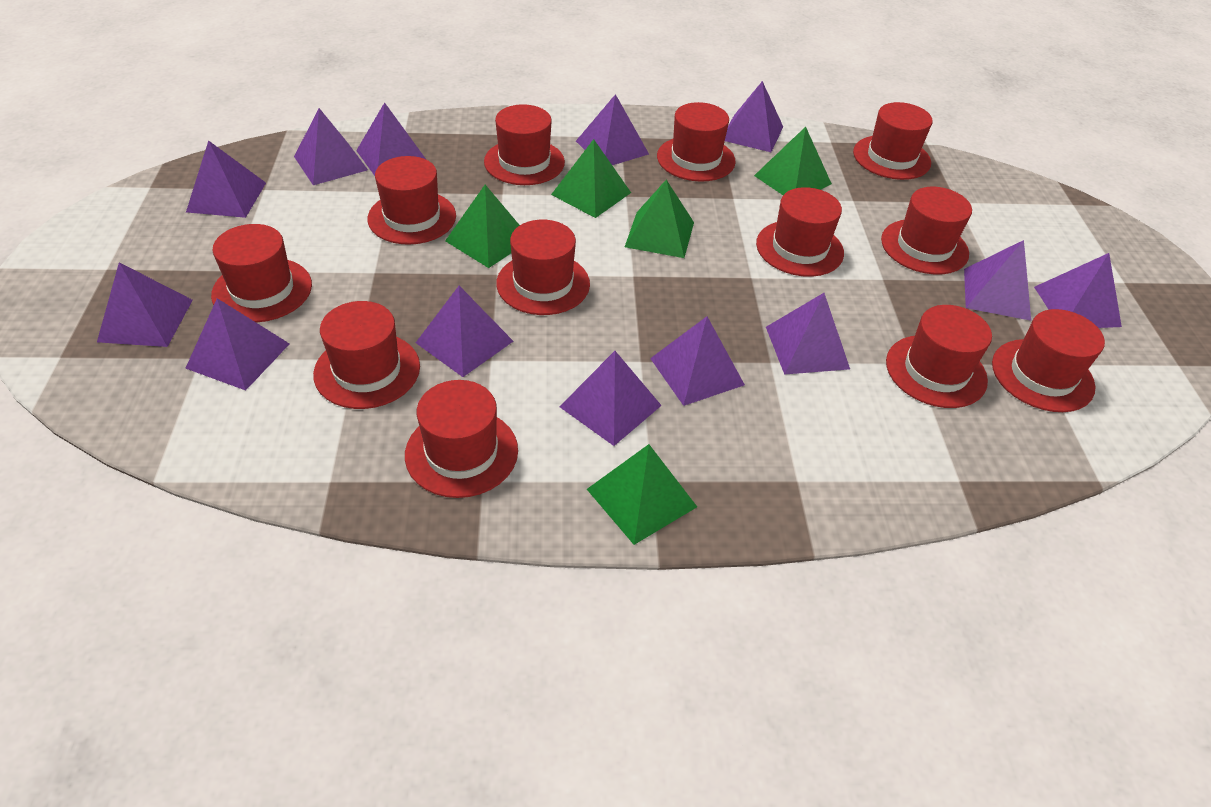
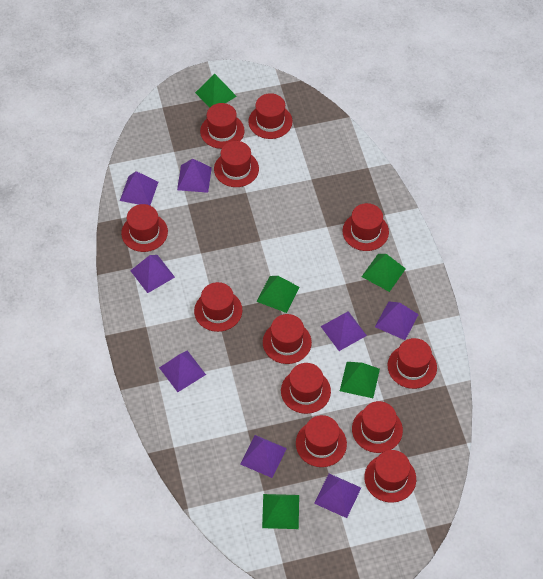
purple pyramid: [97,262,193,347] [185,298,290,391] [186,140,266,218] [294,108,368,185] [356,102,426,176] [416,286,513,377] [559,351,662,446] [576,94,649,165] [650,316,745,406] [725,81,783,152] [766,293,850,375] [964,240,1031,321] [1034,253,1122,328] = 13 -> [120,171,158,205] [130,255,175,293] [159,351,206,392] [177,159,212,193] [240,435,287,478] [314,474,361,518] [321,311,367,351] [375,301,419,340] = 8

